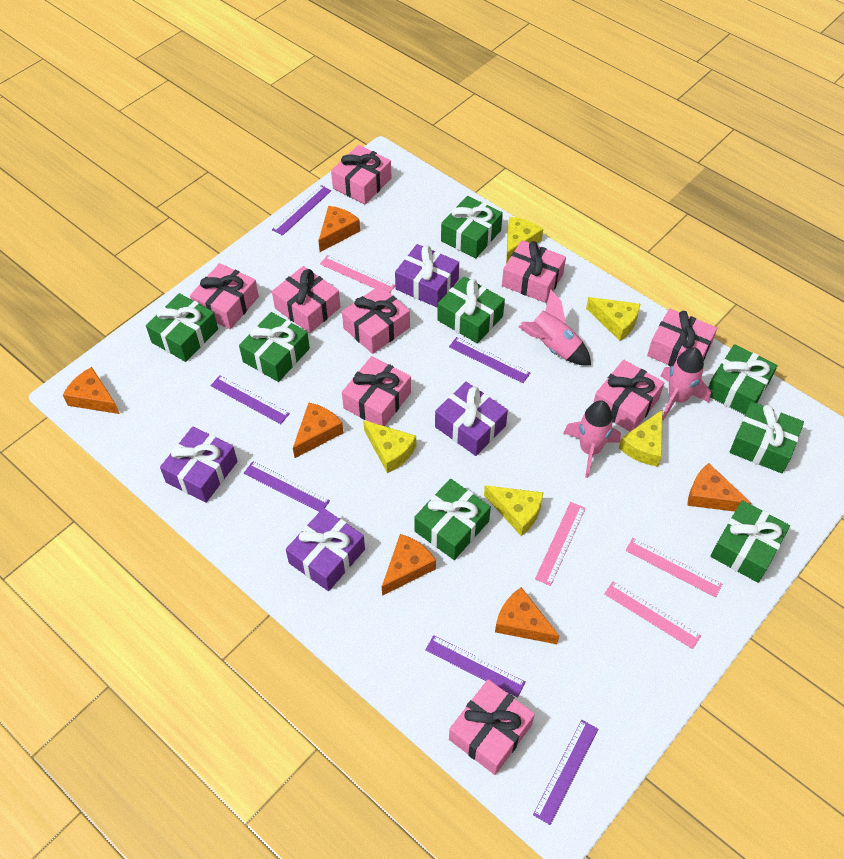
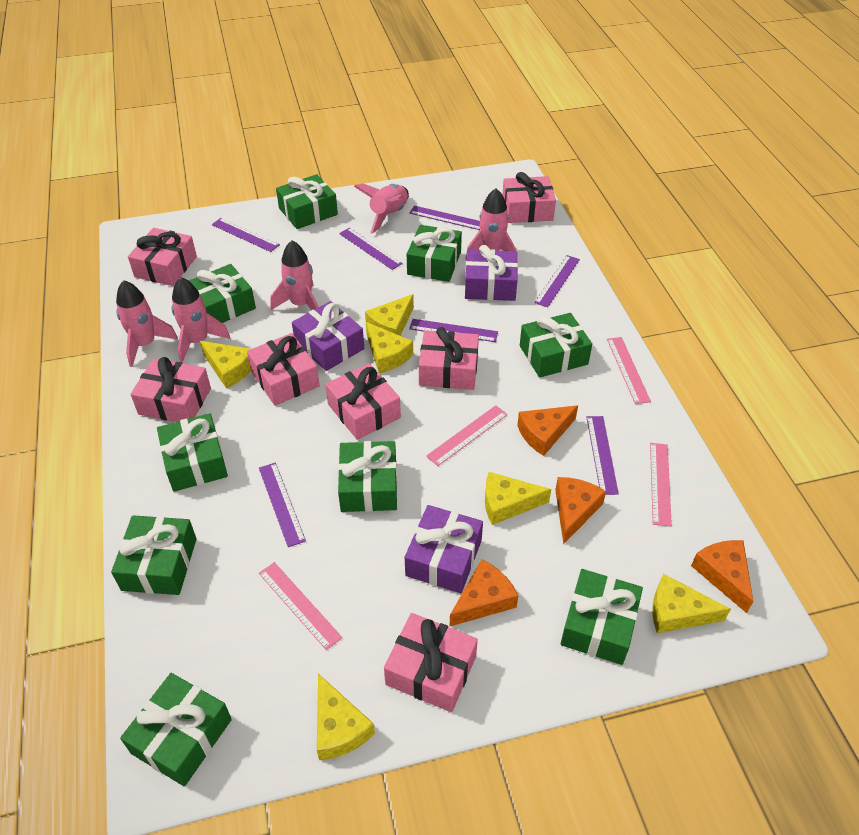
green gift: [146,293,218,362] [239,312,310,382] [414,479,491,560] [437,276,505,344] [441,196,503,258] [708,344,778,415] [711,500,790,583] [730,401,804,473] = 8 -> [111,515,197,595] [120,673,232,786] [157,413,228,492] [189,264,256,323] [276,174,338,229] [338,441,397,512] [407,225,462,282] [520,313,592,378] [561,569,643,665] = 9
orange cheese: [63,367,120,414] [293,403,343,458] [318,206,360,252] [382,534,436,596] [495,587,559,644] [687,463,751,512] = 6 -> [450,559,518,626] [517,405,578,456] [555,477,606,544] [691,540,754,613] = 4
pink gift: [190,263,259,329] [272,266,340,333] [331,145,391,204] [342,285,410,354] [342,356,411,426] [449,679,535,775] [502,240,566,303] [593,360,664,432] [647,309,717,366] = 9 -> [128,228,197,286] [130,357,211,422] [247,333,320,406] [325,363,401,440] [384,613,478,712] [419,327,479,390] [502,172,556,223] = 7
pink rocket: [518,289,591,365] [563,400,621,478] [660,347,711,420] = 3 -> [116,280,178,367] [172,277,230,363] [271,240,319,310] [354,183,409,234] [466,188,516,259] = 5
purple gift: [160,426,238,503] [286,508,365,591] [395,244,459,308] [435,382,508,456] = 4 -> [292,301,364,371] [405,505,483,593] [465,245,518,301] = 3
purple ruler: [210,376,290,424] [244,461,330,512] [272,185,331,236] [425,635,526,697] [449,337,530,383] [533,720,598,825] = 6 -> [212,218,280,252] [259,463,306,547] [339,228,403,270] [409,206,480,230] [409,319,498,342] [534,255,580,308] [586,416,619,495] = 7
yellow cheese: [363,420,416,473] [484,485,544,536] [506,217,543,264] [586,297,640,341] [619,409,663,466] = 5 -> [200,341,251,389] [317,674,375,760] [365,294,414,336] [366,322,413,373] [485,472,551,525] [652,574,731,633] = 6

